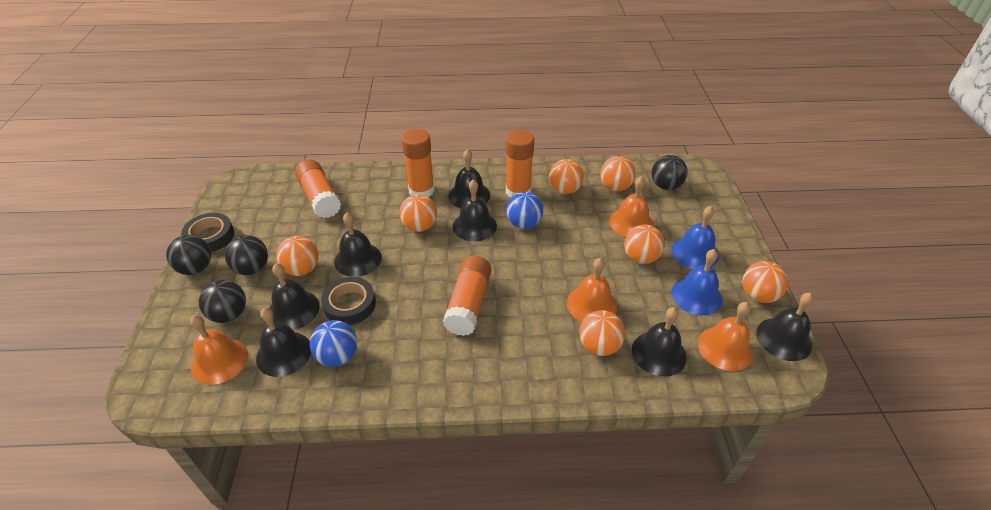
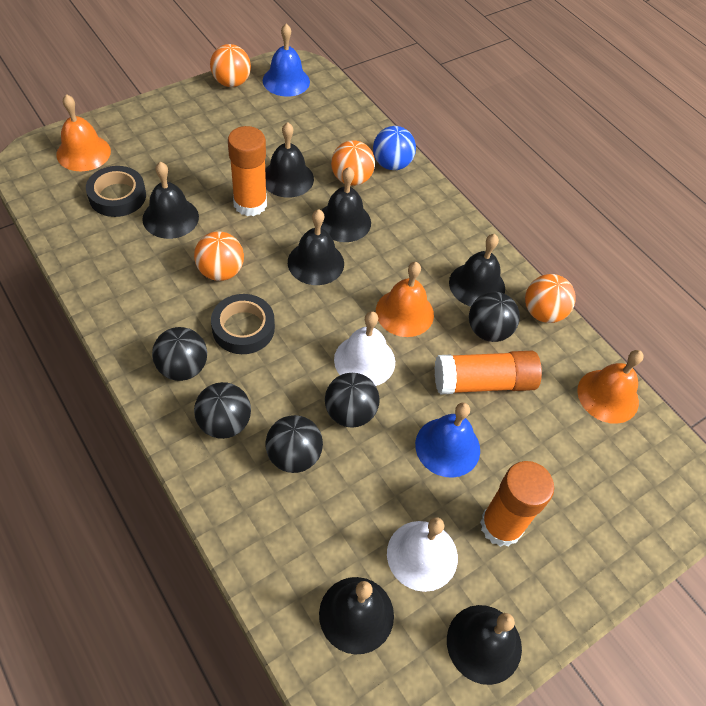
black ball: [166,235,211,275] [199,280,246,323] [225,235,268,275] [651,155,688,190] = 4 -> [152,327,207,381] [194,382,251,439] [265,415,323,473] [325,373,380,428] [469,292,520,342] = 5
blue ball: [310,320,357,367] [506,192,543,229] = 2 -> [373,126,416,170] = 1
orange ball: [276,236,319,276] [400,194,437,232] [549,159,584,194] [579,310,625,356] [600,156,636,191] [624,225,665,264] [742,261,788,303] = 7 -> [194,231,244,281] [210,44,251,87] [331,140,375,186] [525,274,576,323] = 4
orange bell: [190,315,248,385] [567,258,617,322] [609,176,654,237] [698,302,753,371] = 4 -> [56,94,111,171] [376,262,434,337] [577,350,644,424] = 3
orange glue stick: [295,159,341,218] [401,129,435,197] [443,255,491,336] [506,130,534,197] = 4 -> [228,126,267,216] [435,351,542,395] [480,461,554,547] = 3
white bell: none = 0 -> [334,311,395,386] [387,518,458,592] = 2

